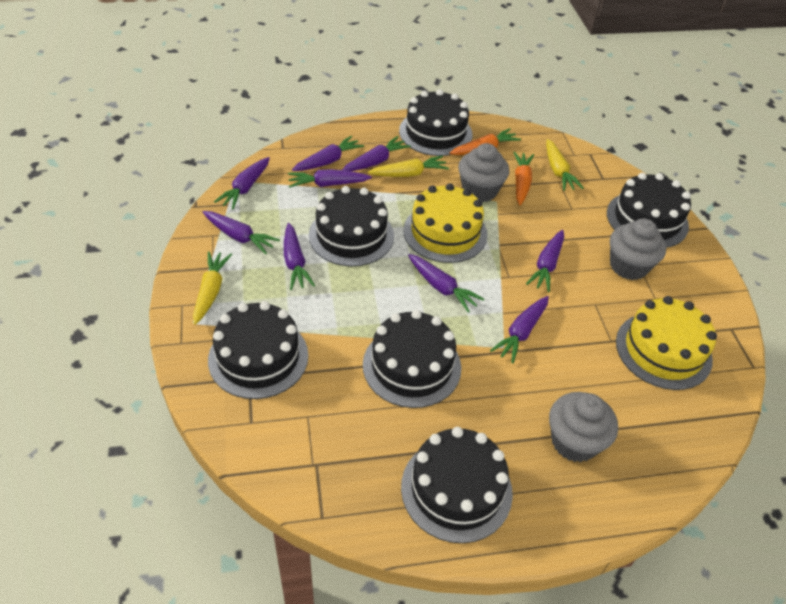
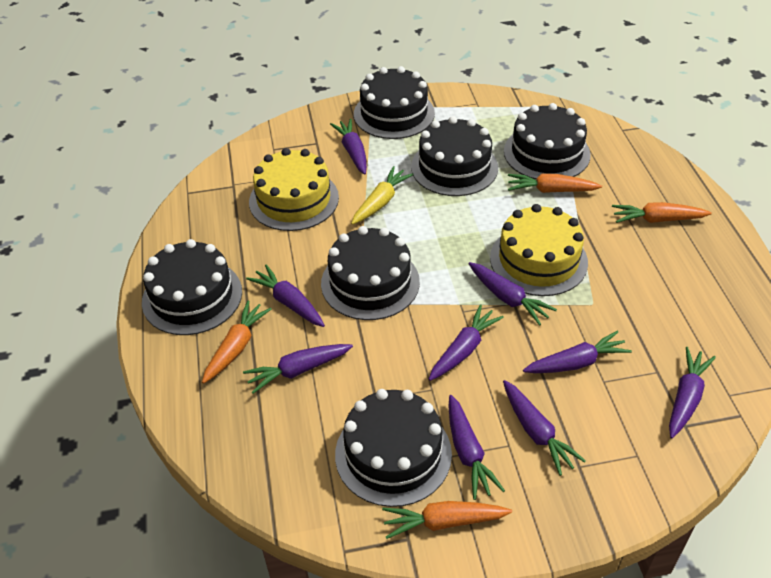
grey cupcake: [458,143,509,202] [549,392,618,462] [610,218,666,280] = 3 -> none = 0
orange carrot: [449,128,521,155] [513,152,534,205] = 2 -> [202,300,271,384] [382,501,512,539] [508,173,602,193] [612,202,712,223] = 4
yellow carrot: [193,252,232,325] [368,156,449,177] [546,139,583,191] = 3 -> [351,166,414,225] = 1

